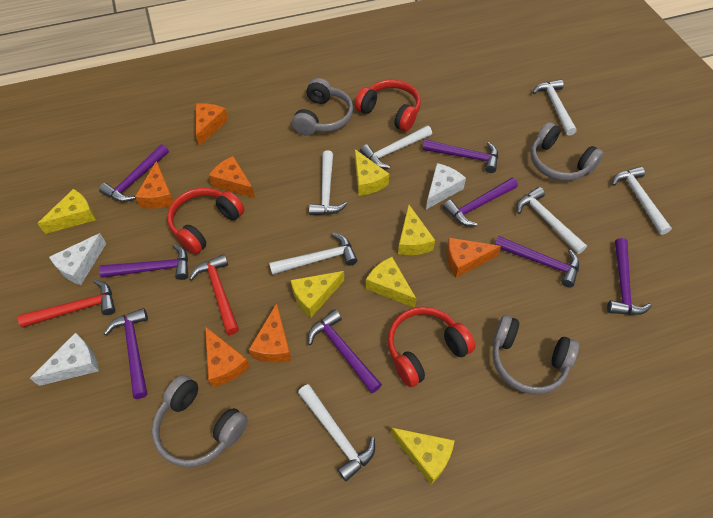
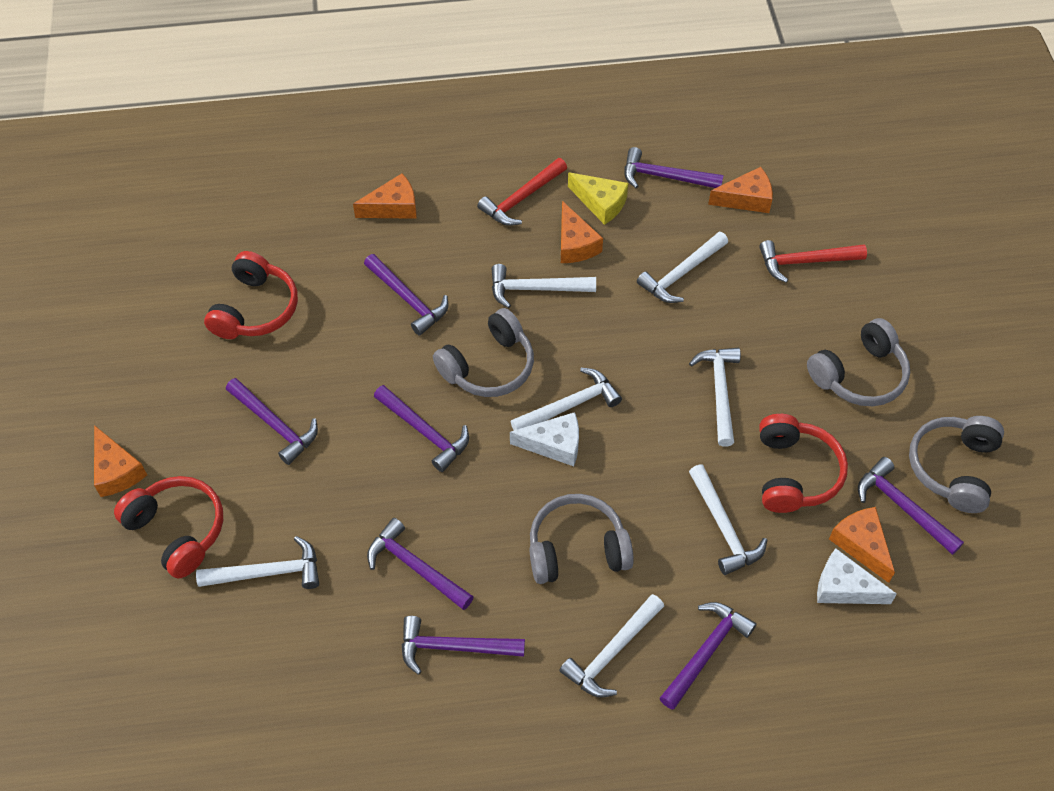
orange cheese: [135,161,174,209] [196,103,228,147] [205,326,250,387] [208,156,255,198] [249,303,291,363] [446,238,501,278] = 6 -> [94,425,147,497] [353,173,417,219] [561,201,603,263] [708,167,773,213] [829,507,895,583] = 5
white cheese: [30,333,99,386] [49,233,106,285] [426,163,466,209] = 3 -> [510,412,579,466] [817,548,897,604] = 2
yellow cheese: [37,189,96,234] [291,271,344,318] [355,149,389,196] [366,257,416,308] [391,428,455,484] [398,205,435,255] = 6 -> [568,172,628,225] = 1

